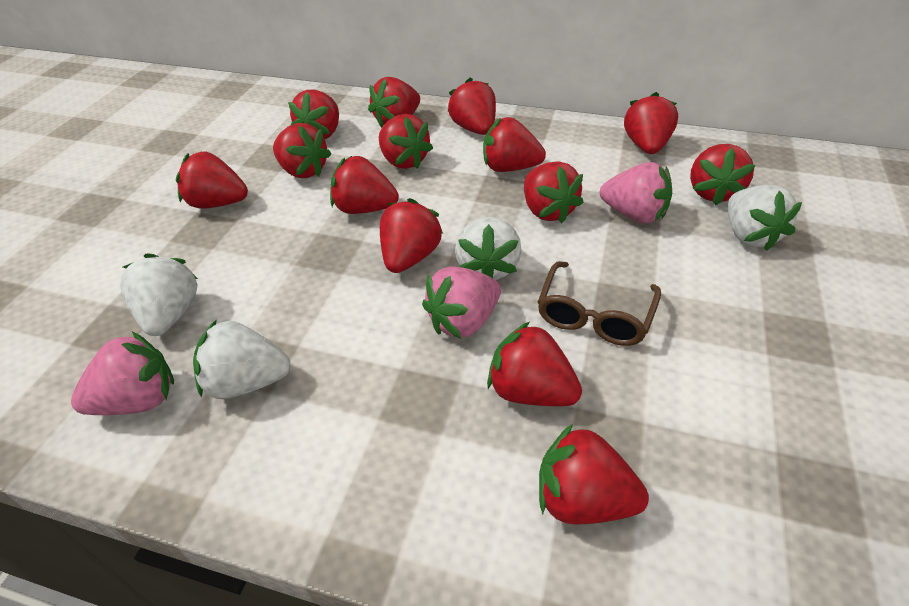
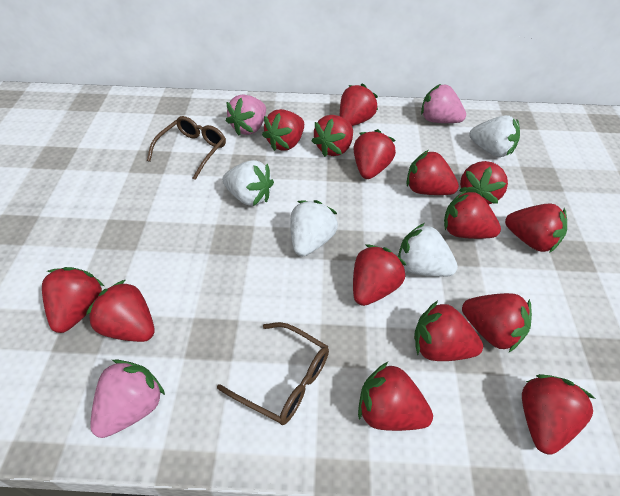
brown glasses: [538,261,661,346] = 1 -> [147,116,226,180] [217,322,329,425] = 2
red strawberry: [176,151,248,209] [273,123,331,178] [288,89,339,139] [330,156,399,214] [368,77,420,128] [379,114,433,169] [380,198,443,273] [447,77,496,135] [483,117,546,172] [487,322,582,406] [524,162,584,223] [539,424,649,525] [624,92,678,154] [690,144,755,205] = 14 -> [42,267,104,333] [86,280,155,342] [262,109,304,151] [312,115,353,157] [340,83,378,126] [353,245,406,306] [354,129,396,179] [358,362,433,431] [407,150,459,195] [414,301,483,361] [444,190,501,239] [459,161,508,205] [462,293,532,352] [505,204,567,253] [522,374,595,455] = 15

